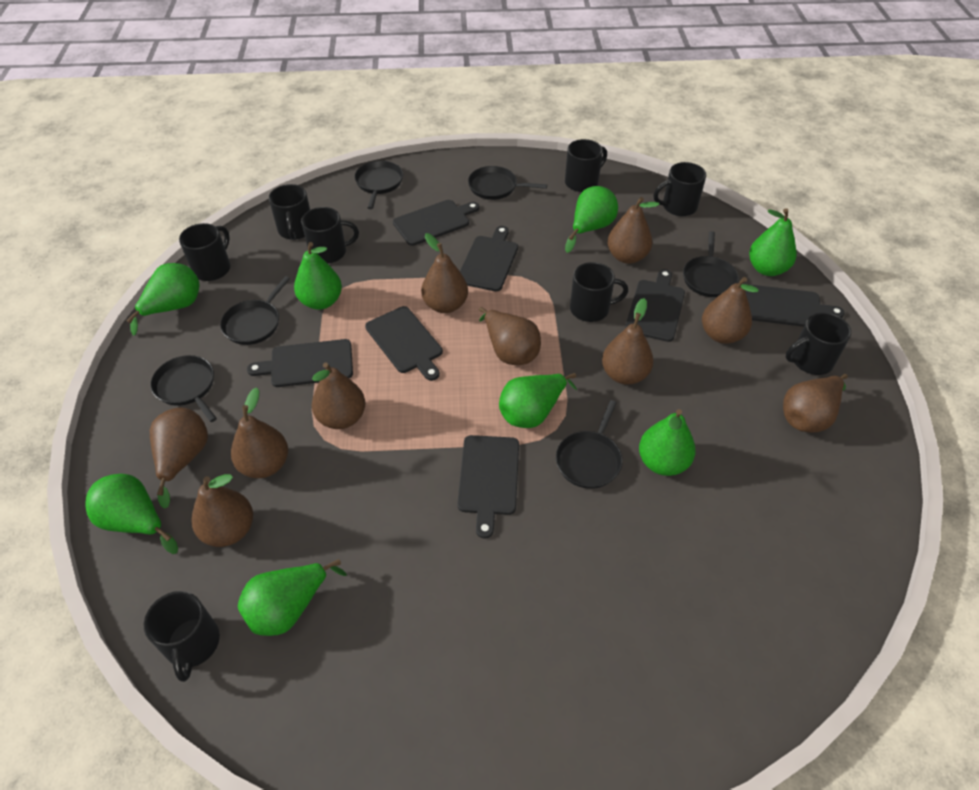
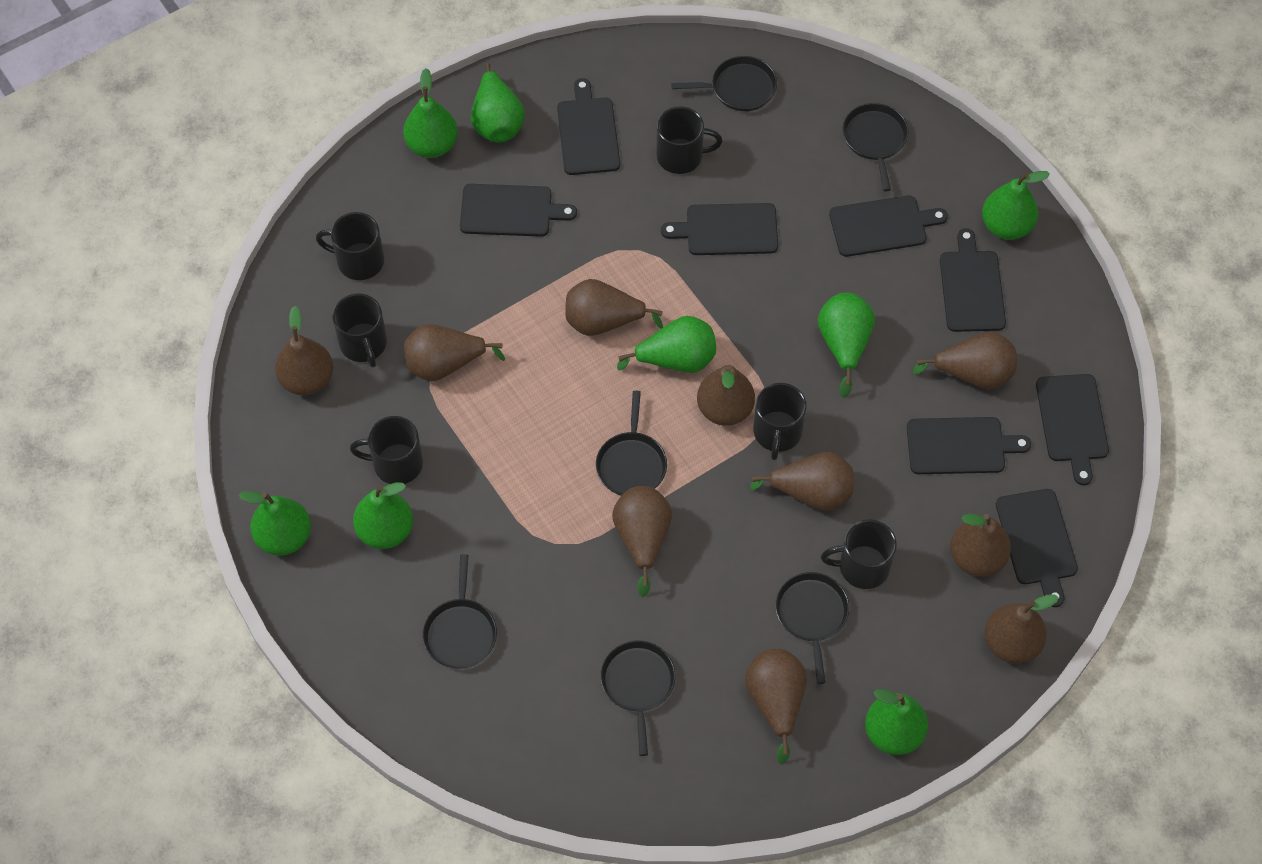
black cutting board: [247,339,353,387] [365,306,443,381] [393,200,479,246] [457,435,519,539] [460,226,518,292] [625,269,685,342] [746,284,845,327] = 7 -> [460,184,577,237] [557,78,620,175] [661,203,778,255] [829,195,948,257] [907,417,1031,474] [940,228,1006,332] [996,489,1078,607] [1036,374,1109,485] = 8
black mug: [144,591,220,682] [179,223,231,281] [269,184,310,240] [301,207,359,264] [565,139,607,192] [570,262,628,322] [654,162,706,216] [785,312,851,375] = 8 -> [316,212,384,280] [332,294,387,367] [350,416,423,484] [656,106,722,174] [753,383,806,460] [821,519,897,589] = 6

